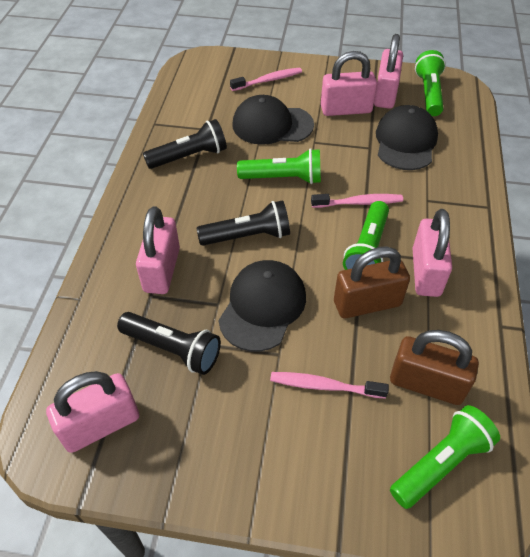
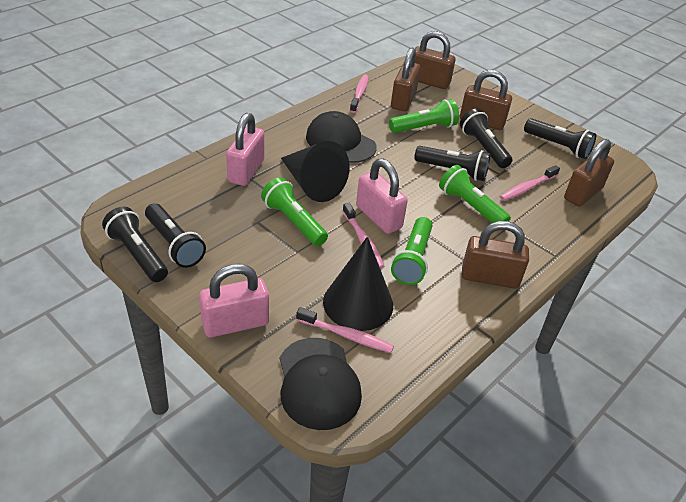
black cap: [218,260,306,351] [232,95,314,145] [376,105,438,170] = 3 -> [280,338,362,430] [306,111,377,163] = 2
black cone: none = 0 -> [281,141,350,202] [323,237,393,331] = 2
black flashlight: [117,312,221,375] [143,119,227,169] [196,200,290,246] = 3 -> [102,206,168,282] [145,203,206,268] [414,146,491,181] [460,108,512,168] [524,118,596,159] = 5
brown padlock: [334,246,410,318] [390,330,479,405] = 2 -> [391,48,421,111] [415,31,456,89] [460,70,512,130] [462,221,529,289] [564,139,614,207] = 5
pink padlock: [46,371,139,453] [136,206,180,294] [321,51,377,116] [374,34,403,109] [413,209,452,297] = 5 -> [199,264,269,338] [226,113,264,186] [356,159,408,234] = 3
pink toothbrush: [230,67,302,91] [270,372,389,399] [311,194,403,208] = 3 -> [296,307,394,353] [343,203,385,269] [350,75,369,113] [500,165,560,201] = 4

